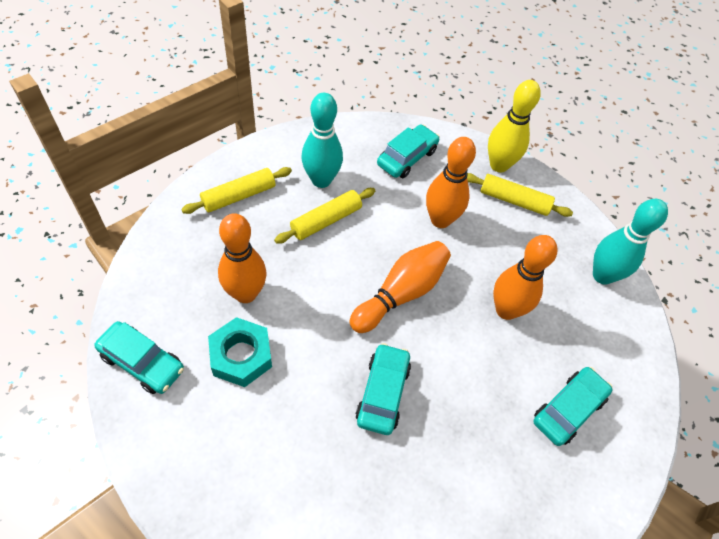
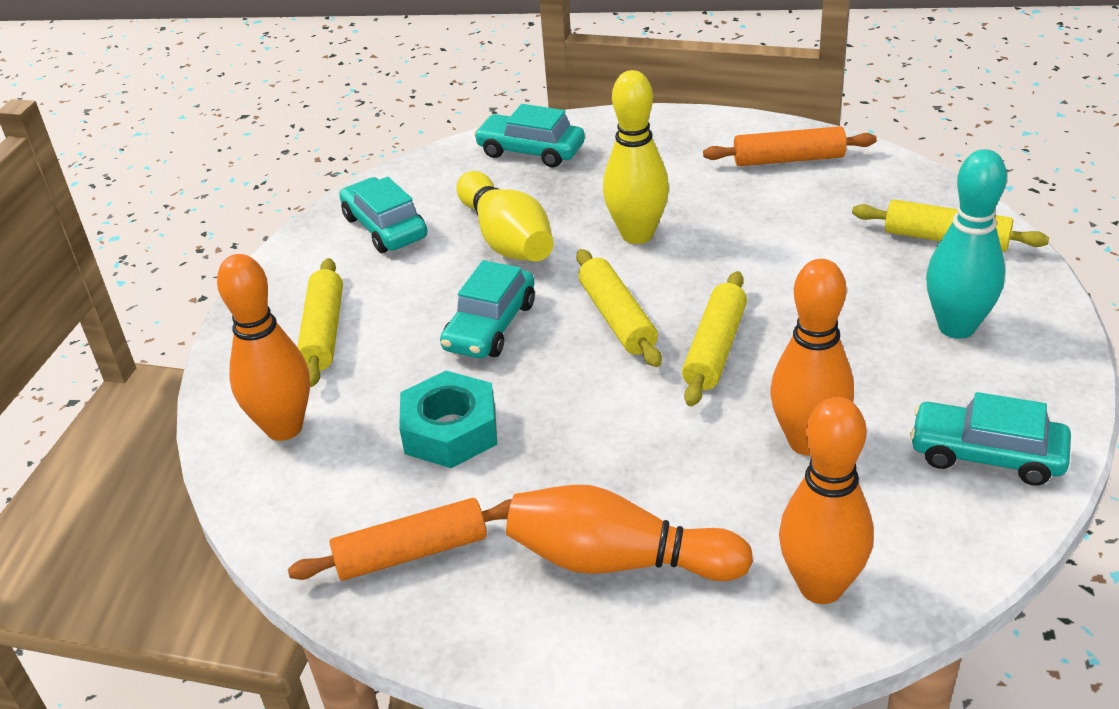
orange rolling pin: none = 0 -> [288,498,512,581] [703,126,877,166] = 2
turquoise bowling pin: [302,93,343,188] [593,199,668,285] = 2 -> [926,149,1007,339] = 1
yellow bowling pin: [488,80,541,173] = 1 -> [457,171,553,262] [603,70,669,244] = 2
yellow rolling pin: [181,167,292,214] [274,188,375,244] [467,173,573,217] = 3 -> [297,258,343,387] [576,249,662,367] [682,271,747,406] [852,200,1049,252] = 4

